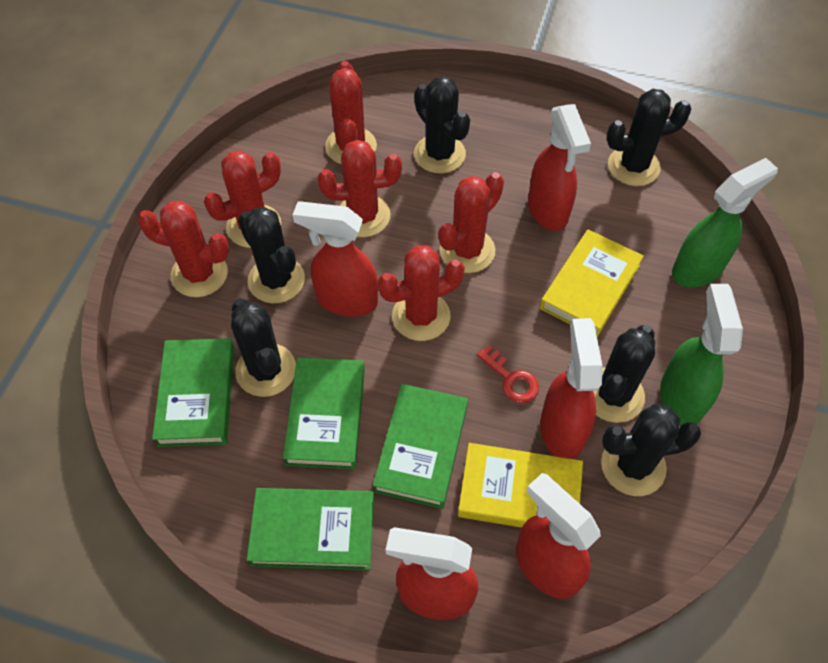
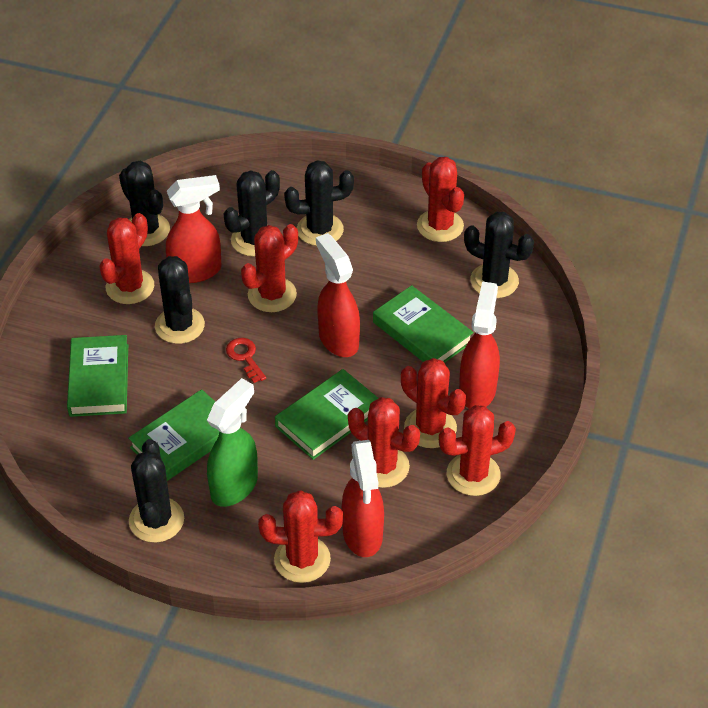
green spray bottle: [660,284,743,425] [672,158,778,287] = 2 -> [207,378,258,507] = 1
red cactus: [138,201,229,297] [204,151,281,248] [318,140,402,237] [325,61,377,164] [378,245,465,341] [439,172,504,273] = 6 -> [99,213,154,304] [241,224,298,312] [258,490,343,583] [348,397,420,488] [401,358,466,448] [417,157,464,242] [439,405,516,496] = 7
red spray bottle: [293,202,378,317] [386,527,478,620] [516,473,601,599] [528,104,591,231] [540,318,603,459] = 5 -> [166,175,222,283] [316,233,360,357] [342,440,384,557] [459,281,500,409] = 4
yellow book: [458,443,583,528] [540,229,644,337] = 2 -> none = 0

